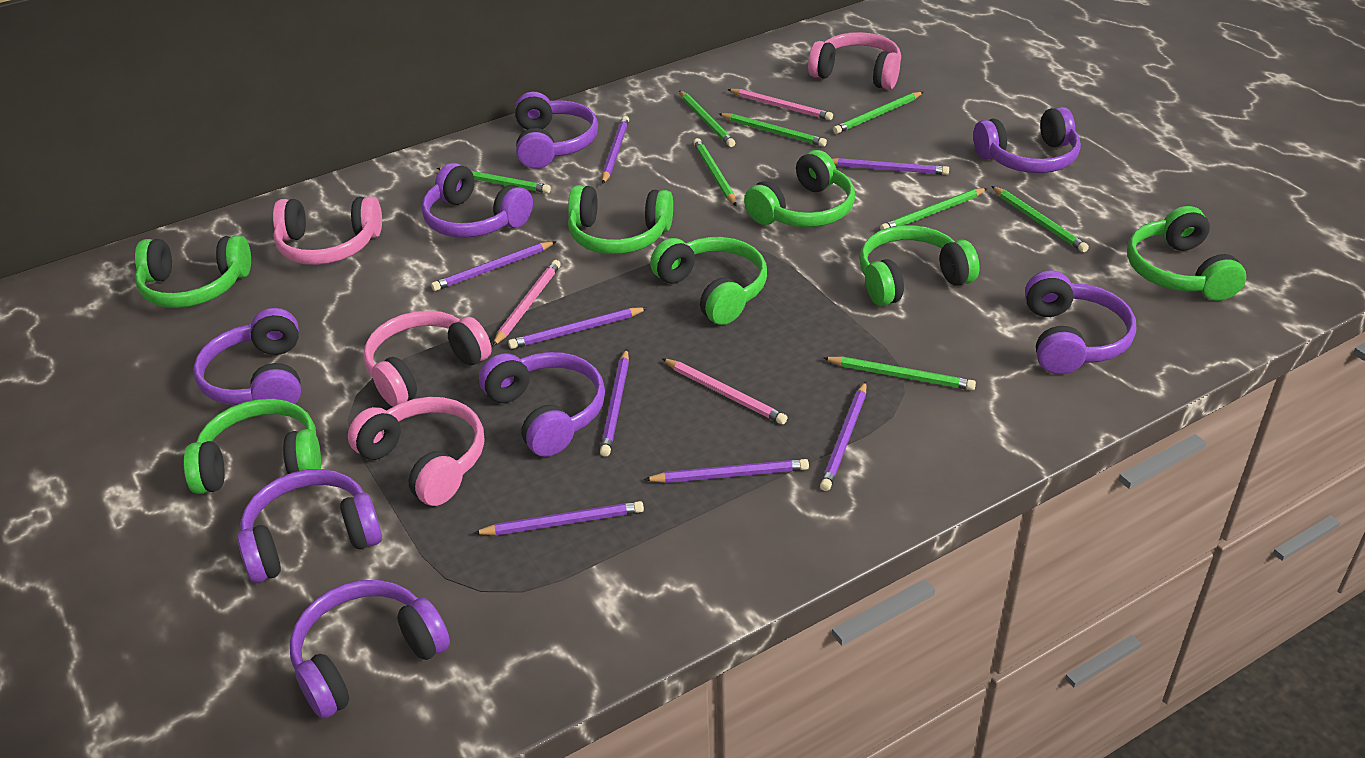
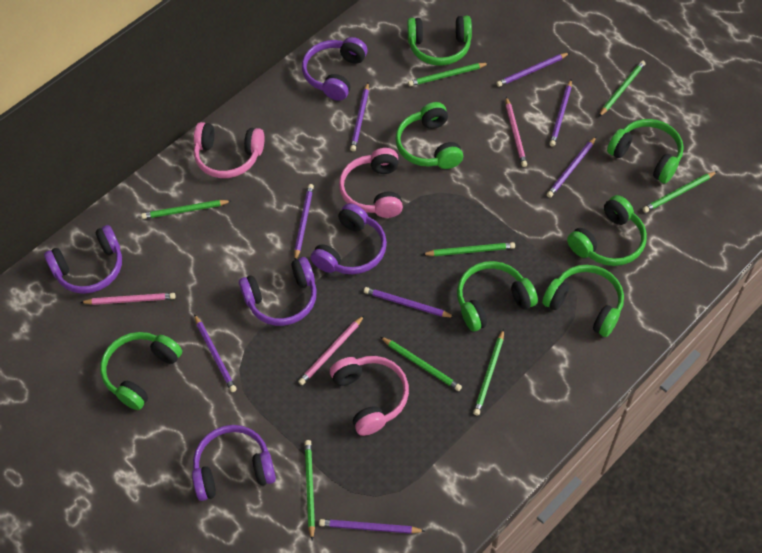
pink headphones: [273,196,382,265] [348,397,484,506] [363,310,492,407] [808,32,901,90] = 4 -> [194,122,264,178] [330,356,409,436] [339,148,403,218] = 3
purple headphones: [193,308,301,405] [237,469,382,583] [290,580,450,719] [422,163,533,238] [479,352,605,457] [515,92,598,169] [973,107,1081,173] [1025,270,1136,374] = 8 -> [44,225,122,294] [192,425,276,501] [239,257,317,326] [302,37,367,101] [310,203,387,274] = 5

